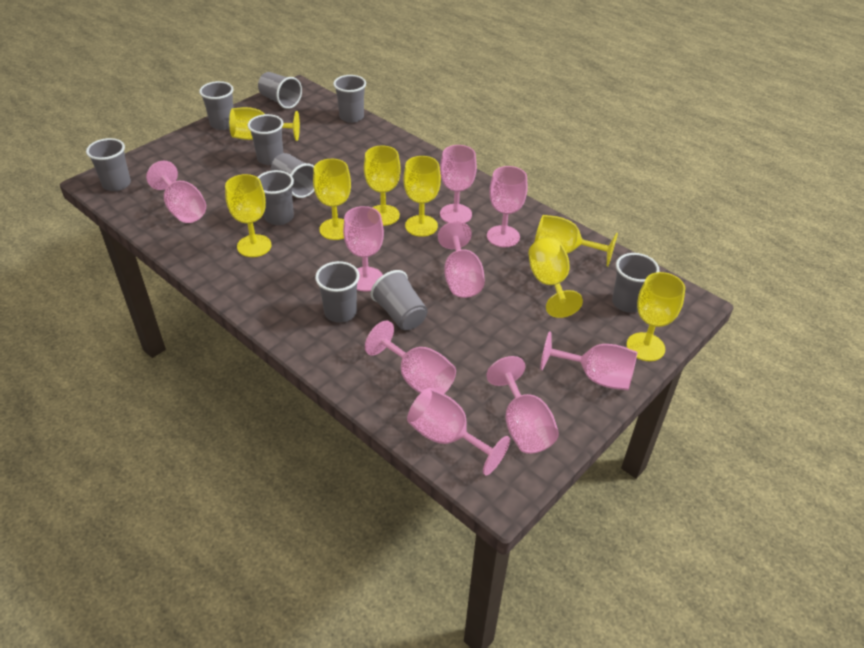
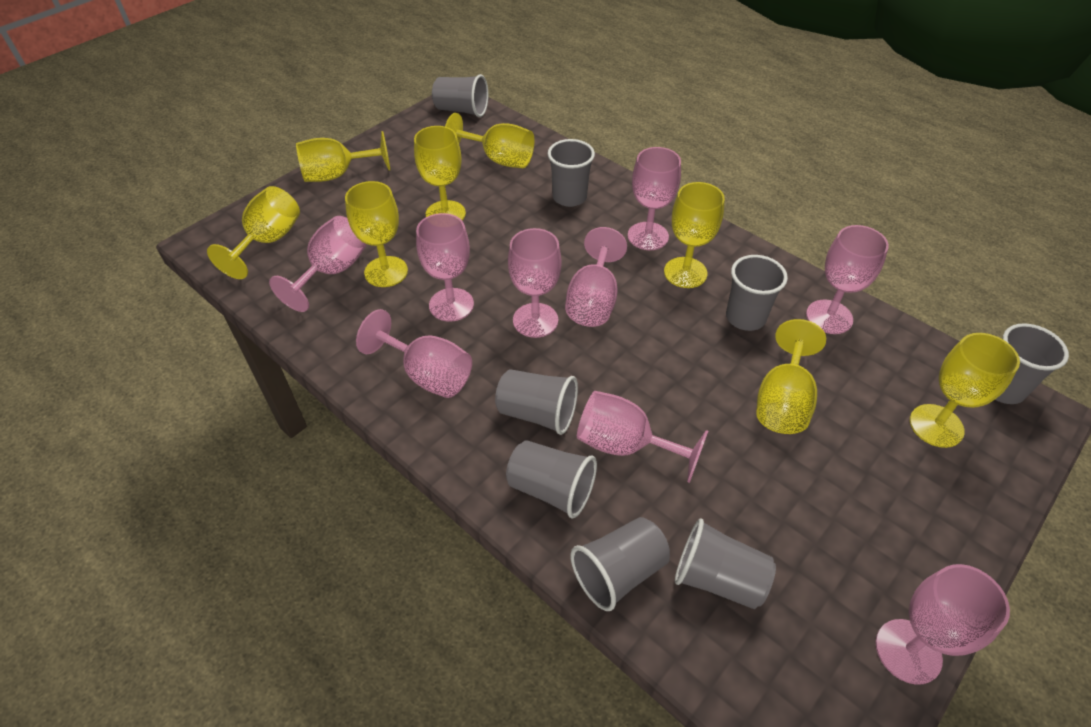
grey cup: [86,138,131,191] [199,81,234,130] [248,114,283,165] [258,72,302,109] [258,170,294,225] [271,153,314,198] [315,261,360,323] [333,75,366,123] [371,270,428,330] [612,253,660,313] = 10 -> [432,74,488,117] [495,369,578,435] [506,440,597,518] [548,139,595,207] [570,517,670,611] [675,518,776,609] [726,255,788,331] [995,323,1069,404] = 8

